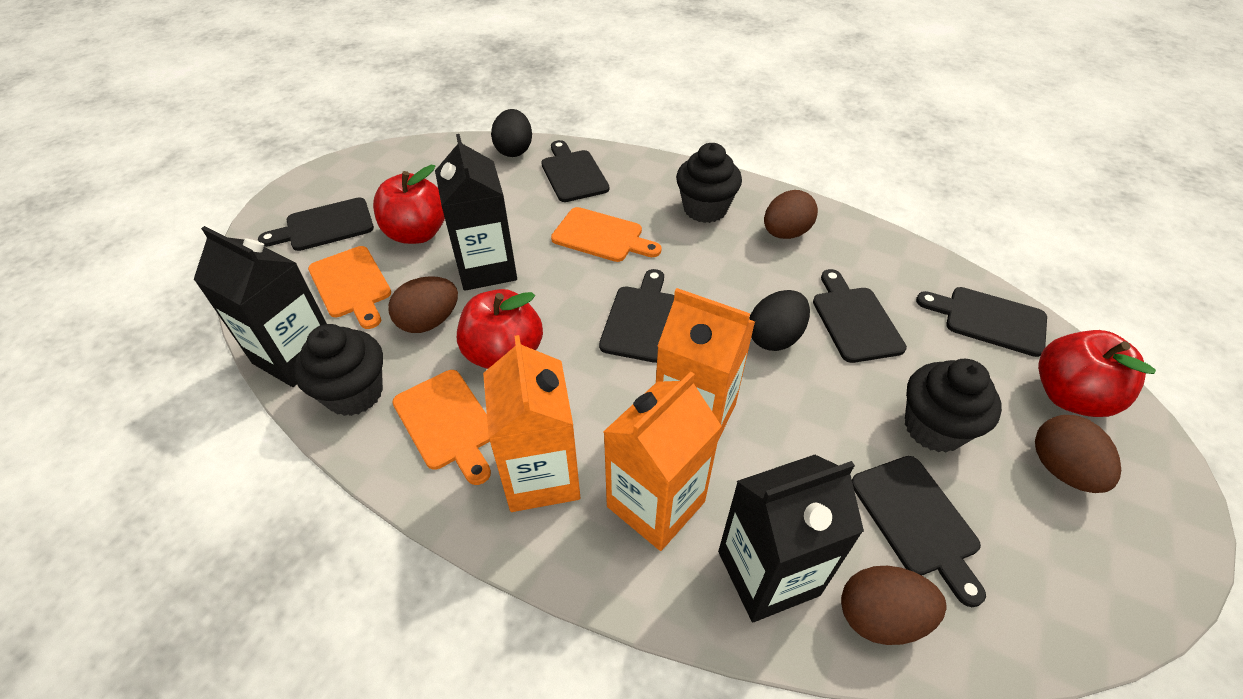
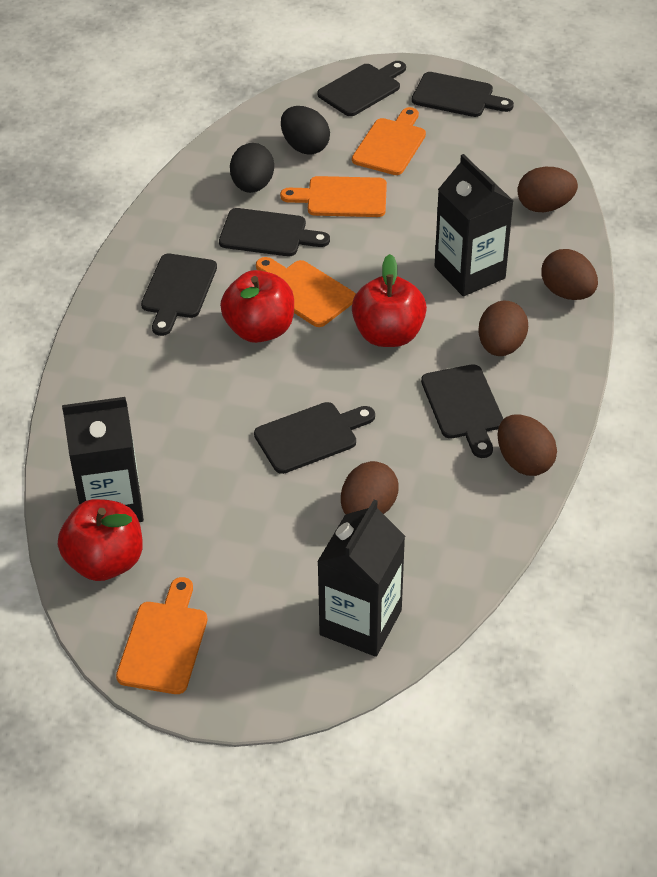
black cupcake: [294,324,383,416] [676,143,742,223] [905,359,1002,452] = 3 -> none = 0
brown egg: [388,276,458,333] [764,190,818,239] [841,566,947,645] [1035,415,1121,493] = 4 -> [341,461,399,514] [478,301,528,356] [498,414,557,476] [517,167,578,212] [541,249,598,300] = 5
orange carton: [483,335,580,512] [603,372,722,551] [656,288,755,441] = 3 -> none = 0
orange cutting board: [308,246,391,329] [393,370,491,485] [551,207,662,262] = 3 -> [116,577,207,694] [256,257,356,327] [280,176,387,217] [352,107,426,175] = 4

